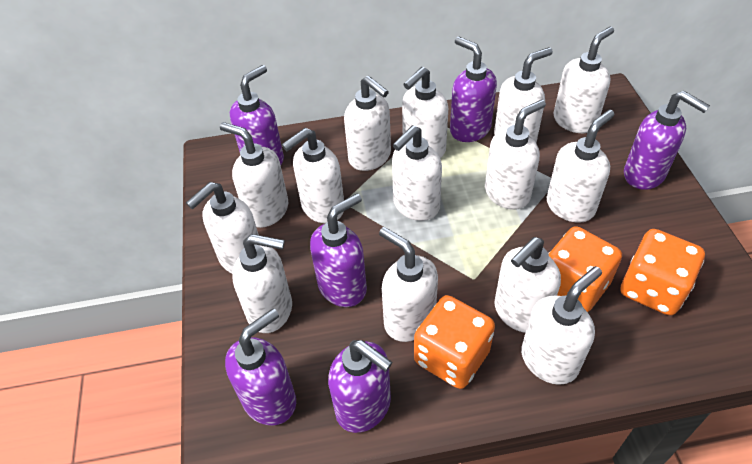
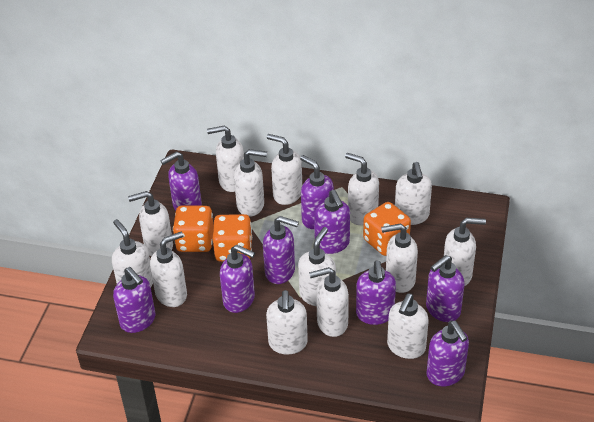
purple soap dispenser: [225,308,296,426] [230,65,284,165] [310,193,367,307] [328,340,392,433] [450,37,497,142] [624,91,710,190] = 6 -> [113,267,155,333] [160,151,202,210] [220,245,255,313] [263,216,299,284] [300,155,334,229] [314,190,350,254] [356,260,396,325] [426,255,465,322] [427,321,469,386] = 9

